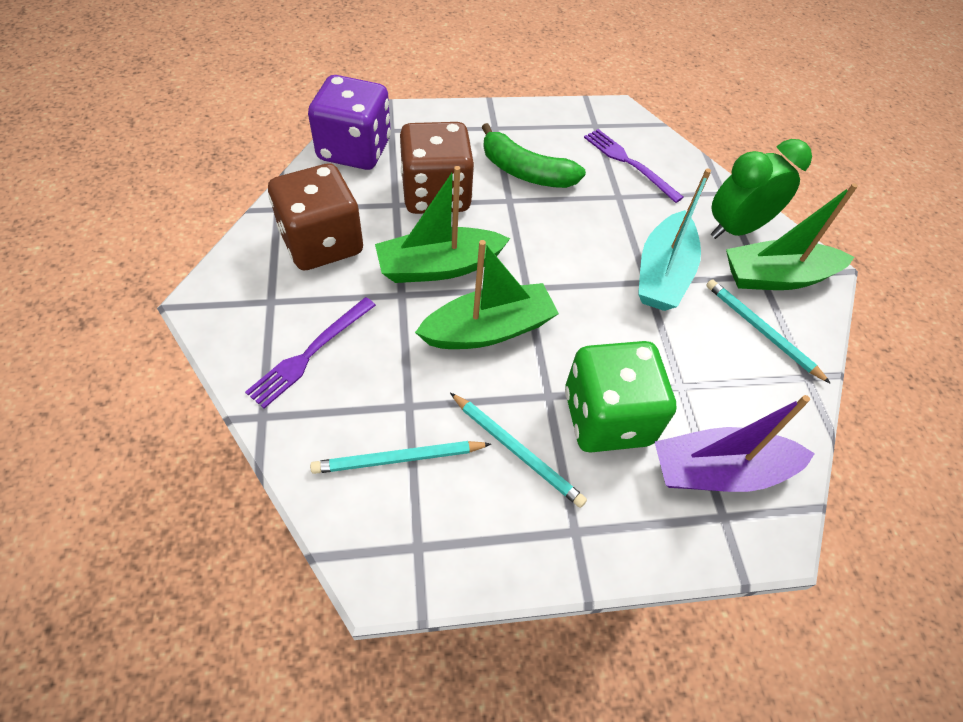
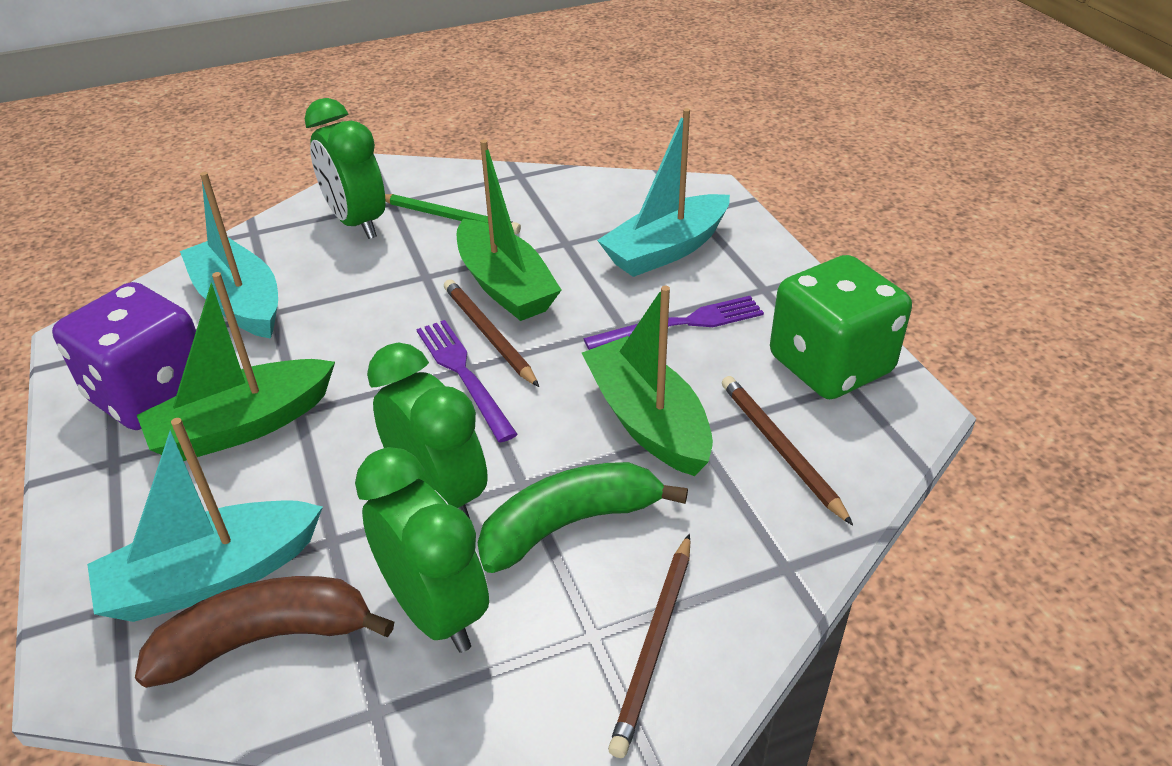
brown banana: none = 0 -> [135,576,394,688] = 1
brown dice: [268,164,363,270] [400,122,474,214] = 2 -> none = 0
brown pencil: none = 0 -> [444,279,539,387] [608,534,690,758] [722,376,853,525] = 3
green clock: [711,139,812,239] = 1 -> [305,98,386,239] [355,447,489,653] [367,342,488,519] = 3
green pencil: none = 0 -> [385,194,521,234] = 1
purple boat: [655,395,815,492] = 1 -> none = 0
turquoise boat: [638,168,711,311] = 1 -> [87,418,323,622] [180,172,278,339] [597,108,730,277] = 3
turquoise pencil: [310,441,491,474] [450,393,587,508] [706,279,831,384] = 3 -> none = 0

